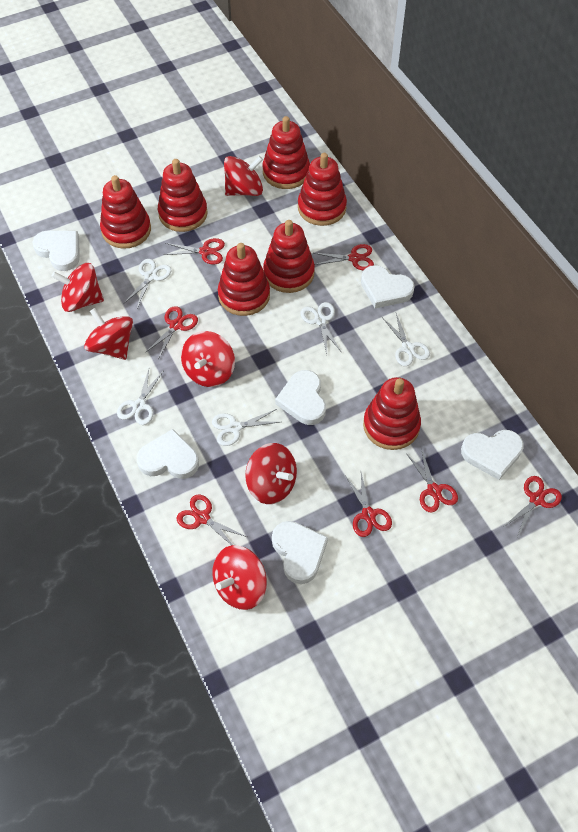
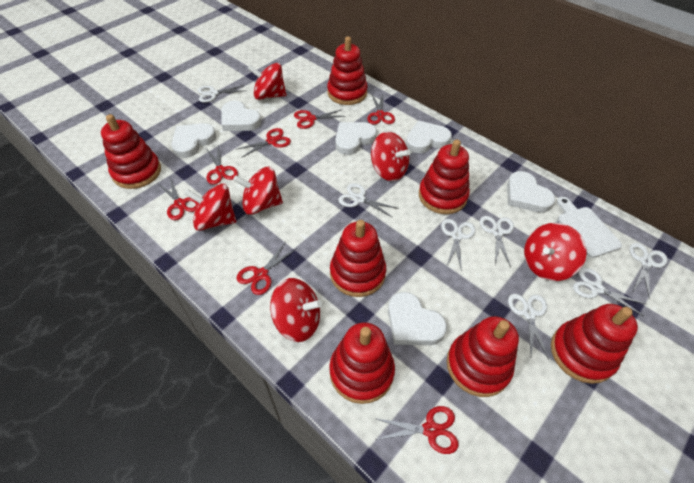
white cutting board: none = 0 -> [557,197,622,258] = 1
white scissors: [117,369,163,425] [123,259,172,308] [212,409,280,446] [301,302,342,354] [382,313,430,366] = 5 -> [197,85,244,103] [338,183,399,218] [441,219,476,271] [480,216,514,267] [508,294,549,359] [573,268,646,316] [629,243,668,299] = 7

